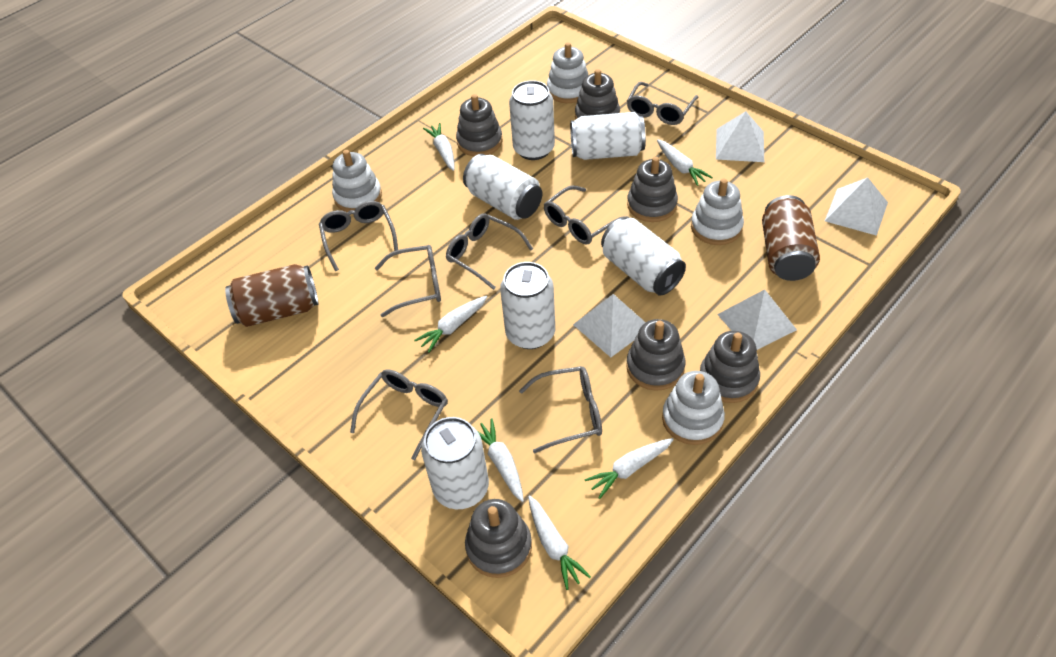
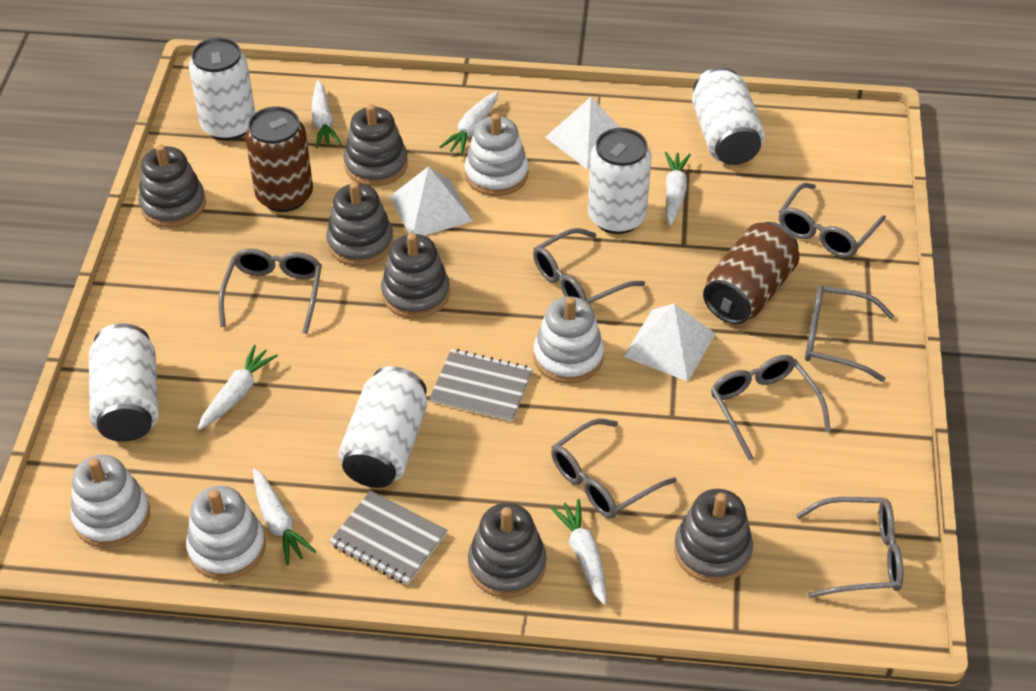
grey notebook: none = 0 -> [330,490,447,585] [430,349,533,422] = 2
white can: [421,417,489,509] [463,154,542,220] [500,262,555,349] [509,80,555,160] [570,112,646,160] [601,218,686,295] = 6 -> [89,323,159,442] [189,38,256,141] [338,366,427,488] [588,128,652,234] [692,67,765,165] = 5
white pyramid: [573,294,646,357] [716,111,764,162] [717,289,797,350] [825,177,888,236] = 4 -> [389,166,473,236] [545,97,620,170] [623,303,716,381] = 3

